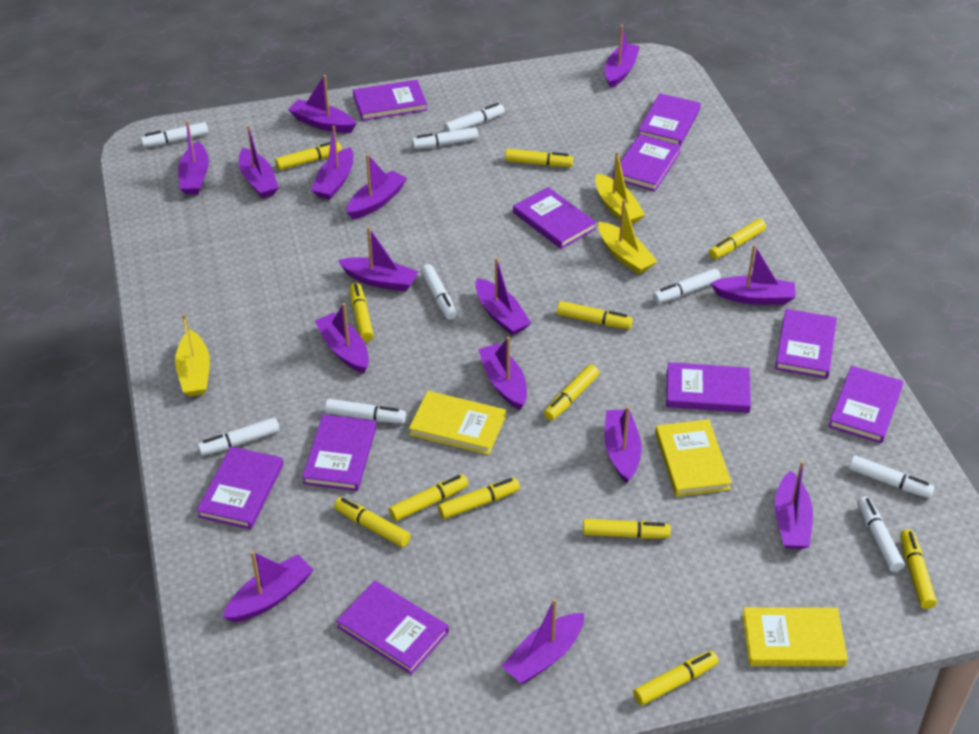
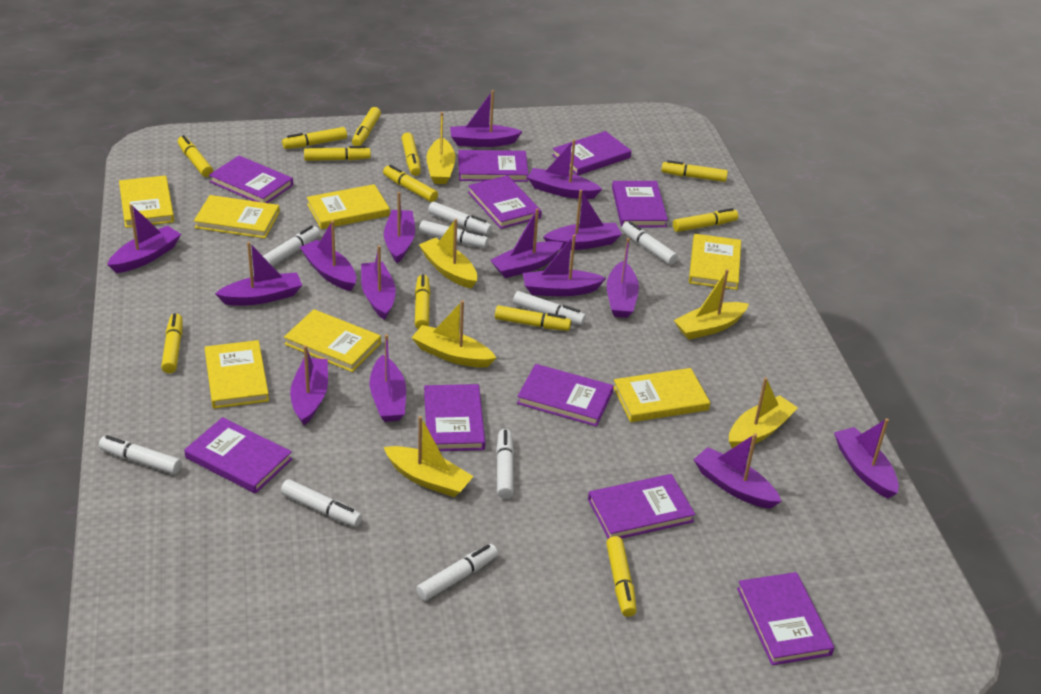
yellow boat: [175,314,210,396] [595,151,645,224] [598,199,658,274] = 3 -> [384,416,474,497] [411,300,496,368] [419,219,477,289] [427,112,455,184] [674,269,749,340] [729,377,798,448] = 6
yellow book: [409,391,506,455] [655,419,732,497] [742,607,848,666] = 3 -> [119,175,174,228] [194,195,280,238] [205,340,269,409] [284,309,381,372] [307,184,390,229] [613,368,710,422] [689,234,741,290] = 7

